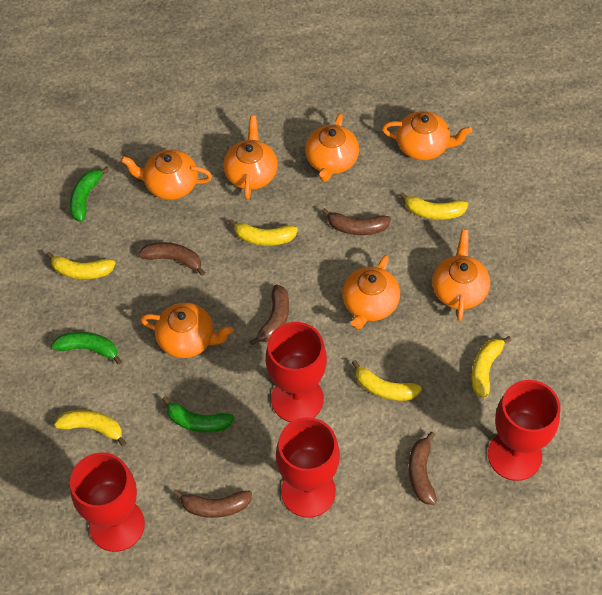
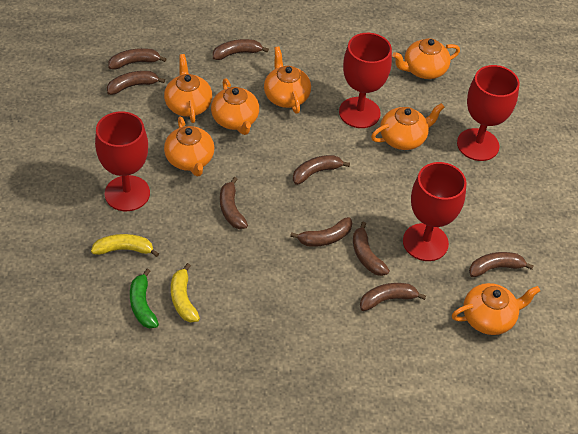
brown banana: [139,242,205,276] [173,490,252,518] [250,285,289,345] [322,208,391,235] [409,432,437,505] = 5 -> [107,71,165,95] [108,48,166,70] [213,39,269,60] [220,177,248,229] [290,217,352,247] [293,155,350,185] [353,222,390,276] [360,283,426,311] [469,252,534,277] = 9
green banana: [52,332,122,365] [70,167,109,222] [162,396,234,433] = 3 -> [130,269,159,328] = 1
yellow banana: [46,252,116,279] [54,410,126,446] [229,219,298,246] [352,360,422,401] [399,192,468,220] [471,336,512,398] = 6 -> [91,234,159,257] [171,263,200,322] = 2

